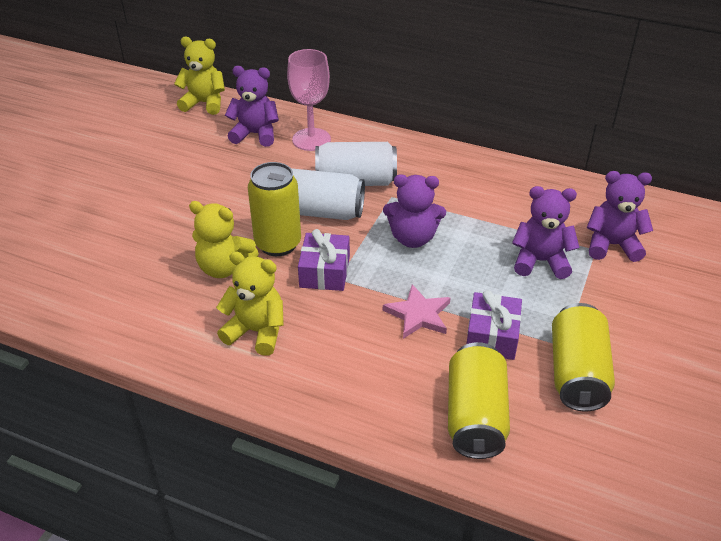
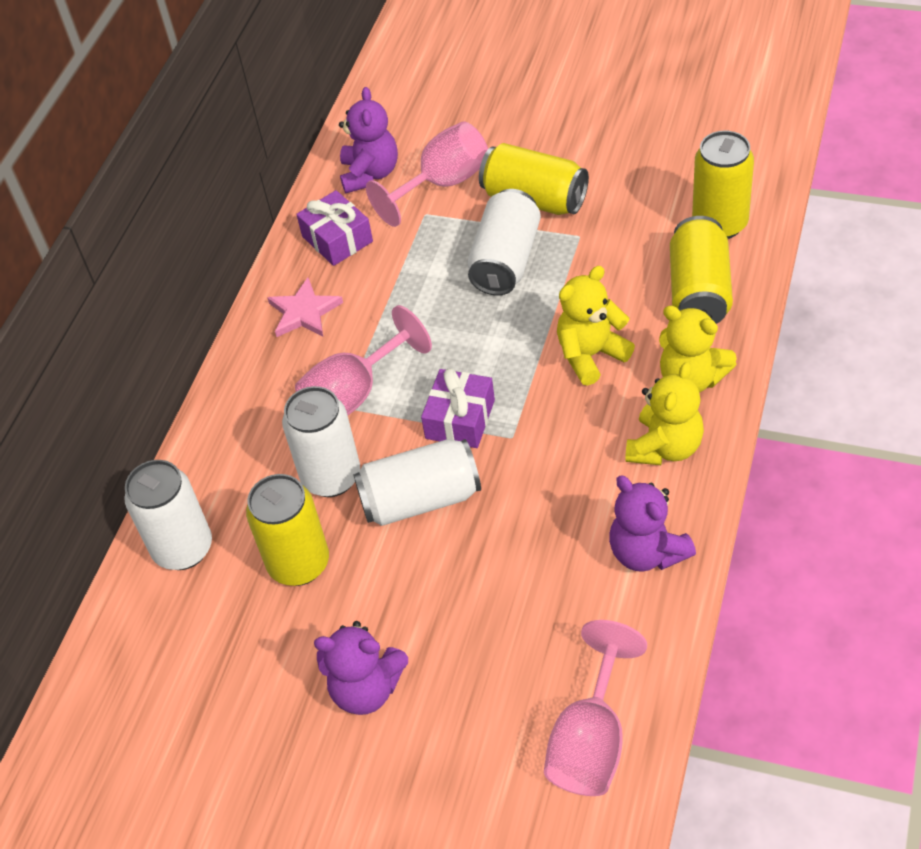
pink goblet: [287,49,331,151] = 1 -> [295,305,432,415] [366,121,488,227] [544,620,647,796] = 3
purple teddy bear: [225,66,279,147] [383,174,446,248] [512,186,580,279] [587,171,653,262] = 4 -> [314,621,408,715] [339,87,398,193] [609,475,696,572] = 3
white can: [291,168,365,220] [315,142,397,186] = 2 -> [124,460,212,570] [282,386,360,497] [353,439,481,526] [468,189,541,296] = 4
yellow can: [248,162,301,256] [448,342,510,459] [552,303,615,411] = 3 -> [246,474,329,586] [479,143,589,215] [670,216,733,324] [692,131,754,239] = 4

